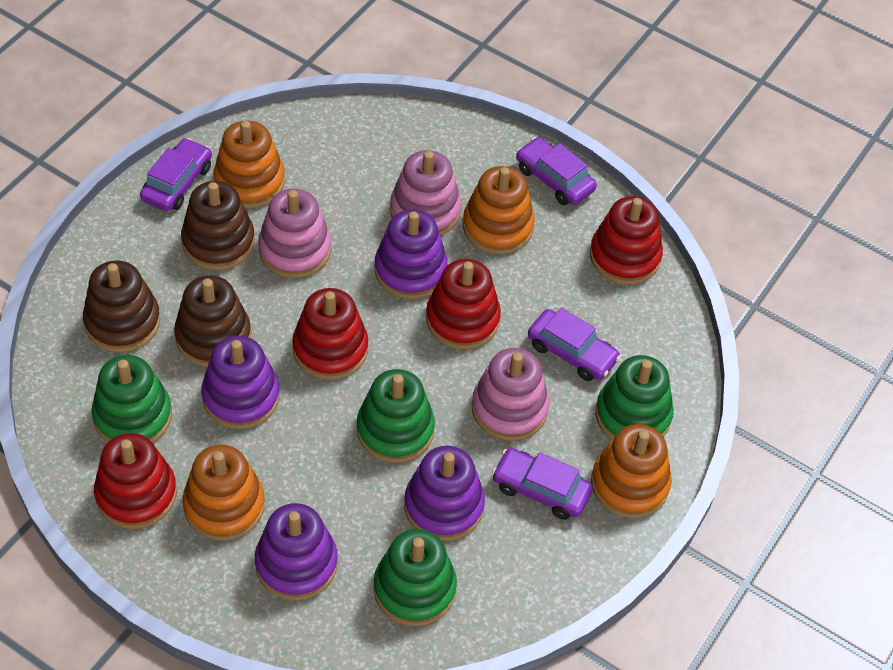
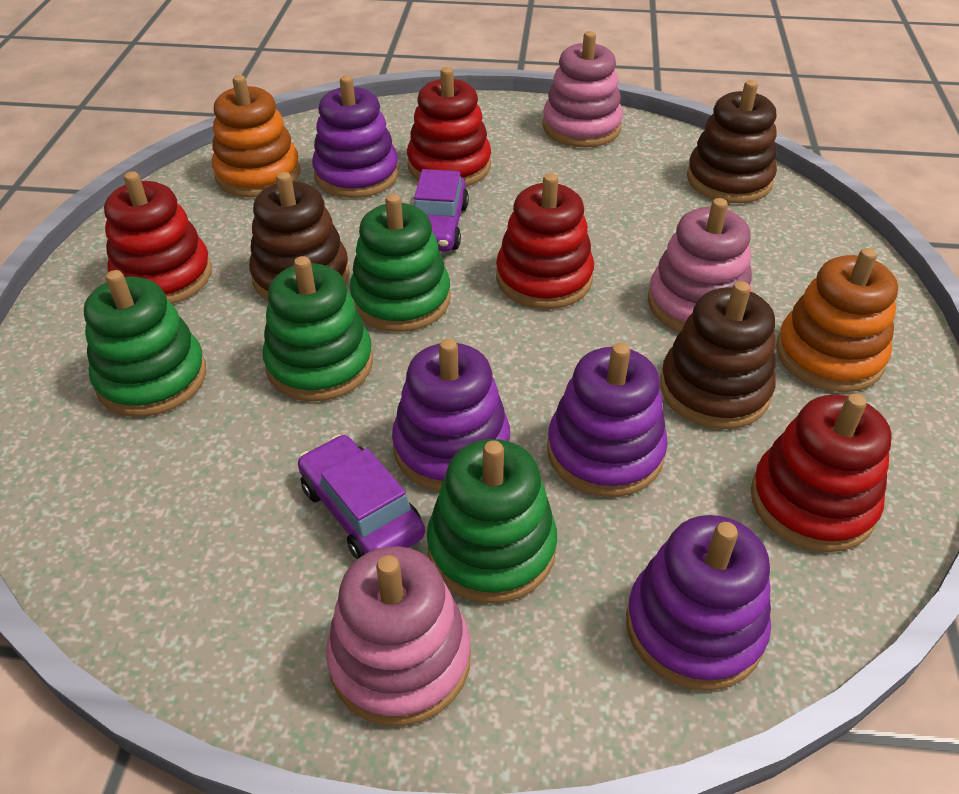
orange stacking toy: [183,445,265,540] [213,121,285,208] [463,166,535,254] [591,424,672,518] = 4 -> [212,75,300,198] [776,248,898,392] = 2
purple car: [140,138,212,211] [492,448,593,520] [516,137,597,205] [528,308,621,381] = 4 -> [298,435,425,559] [414,169,469,252] = 2

